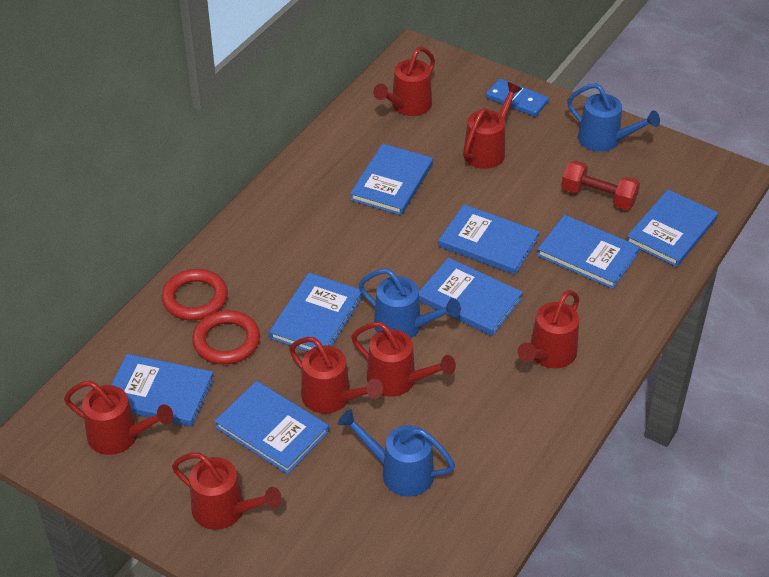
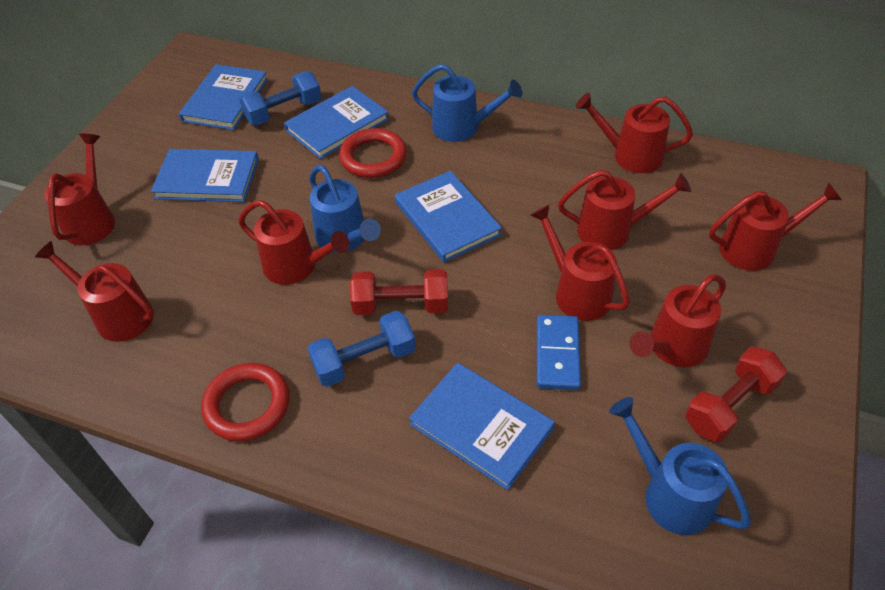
blue book: [111,354,214,427] [214,381,329,474] [269,273,363,352] [350,144,433,215] [419,258,523,336] [438,204,540,275] [537,215,640,289] [627,189,718,267] = 8 -> [151,149,259,202] [179,64,268,130] [284,86,389,159] [395,171,502,262] [409,363,555,490] = 5
blue dumbbell: none = 0 -> [239,71,321,125] [308,311,416,387] = 2
red dumbbell: [561,160,640,210] = 1 -> [350,269,448,315] [685,347,787,442] = 2
red watering can: [64,381,173,455] [172,453,282,530] [289,337,383,414] [351,322,456,397] [373,47,435,116] [463,82,522,169] [518,290,579,368] = 7 -> [35,241,154,342] [44,134,115,245] [238,200,350,285] [530,204,630,321] [558,170,691,250] [576,93,693,173] [629,274,726,367] [709,182,842,271] = 8

